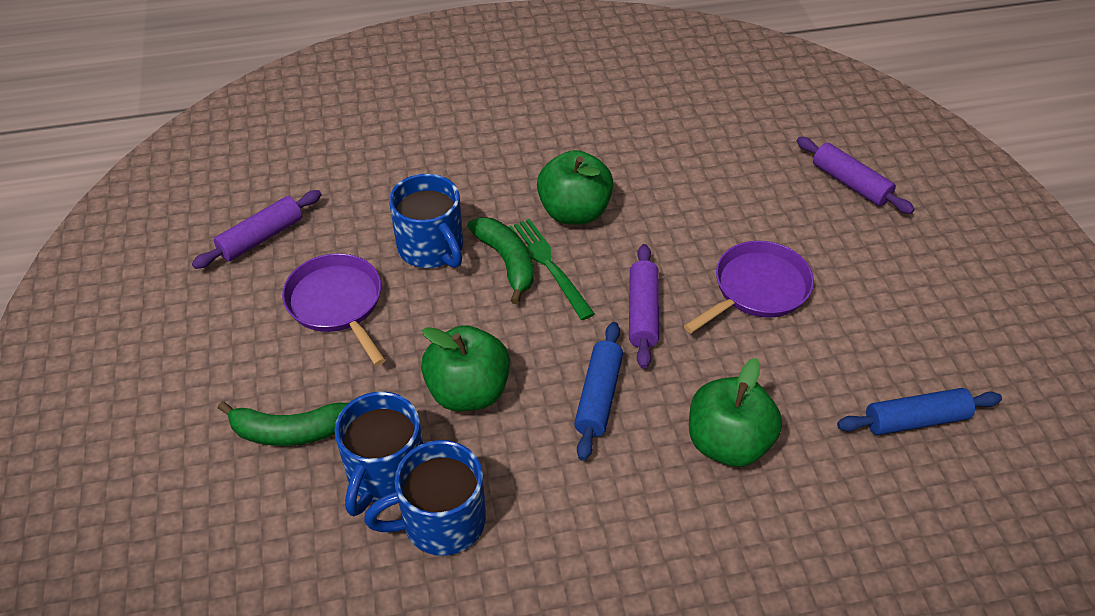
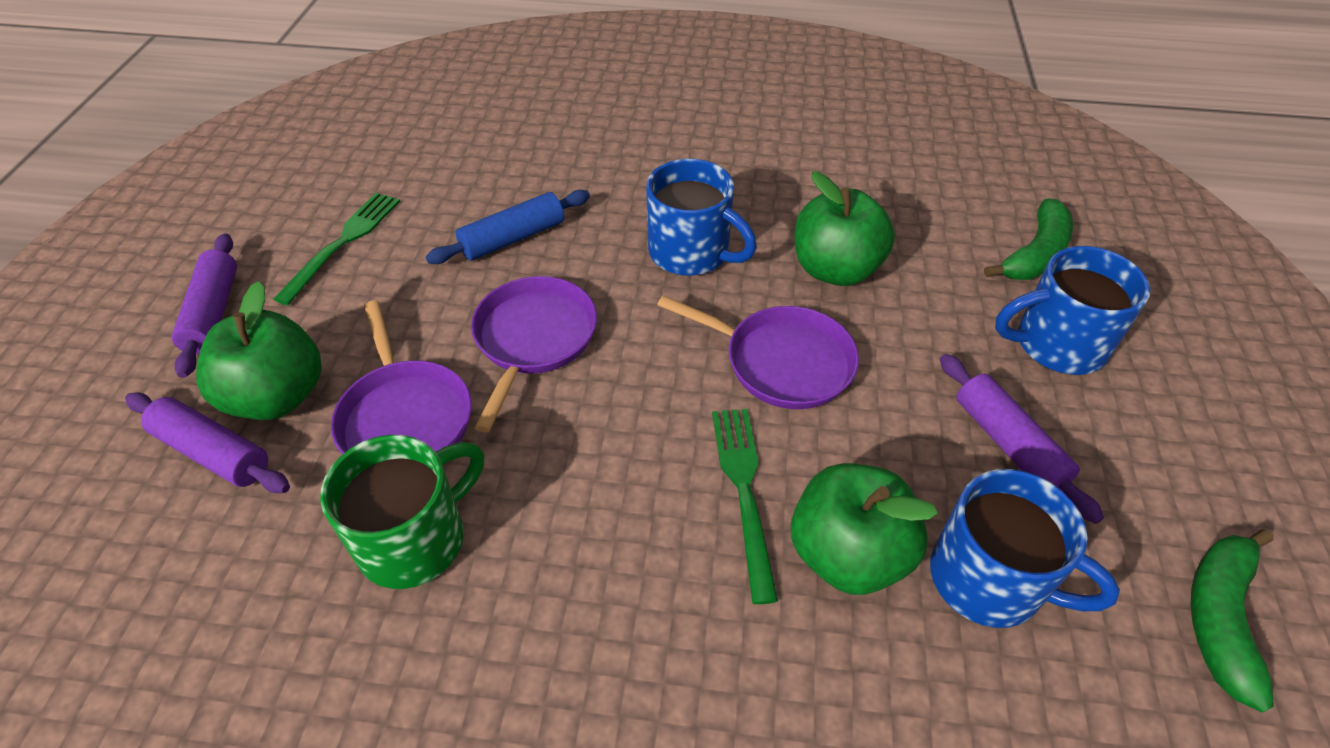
blue rolling pin: [574,322,623,461] [837,388,1002,435] = 2 -> [426,190,590,264] = 1
green fork: [509,219,595,320] = 1 -> [273,193,400,305] [712,409,778,604] = 2
green mug: none = 0 -> [320,435,484,589] = 1
purple pan: [282,253,385,366] [684,241,814,333] = 2 -> [331,300,472,454] [471,276,597,433] [657,295,859,409] = 3

